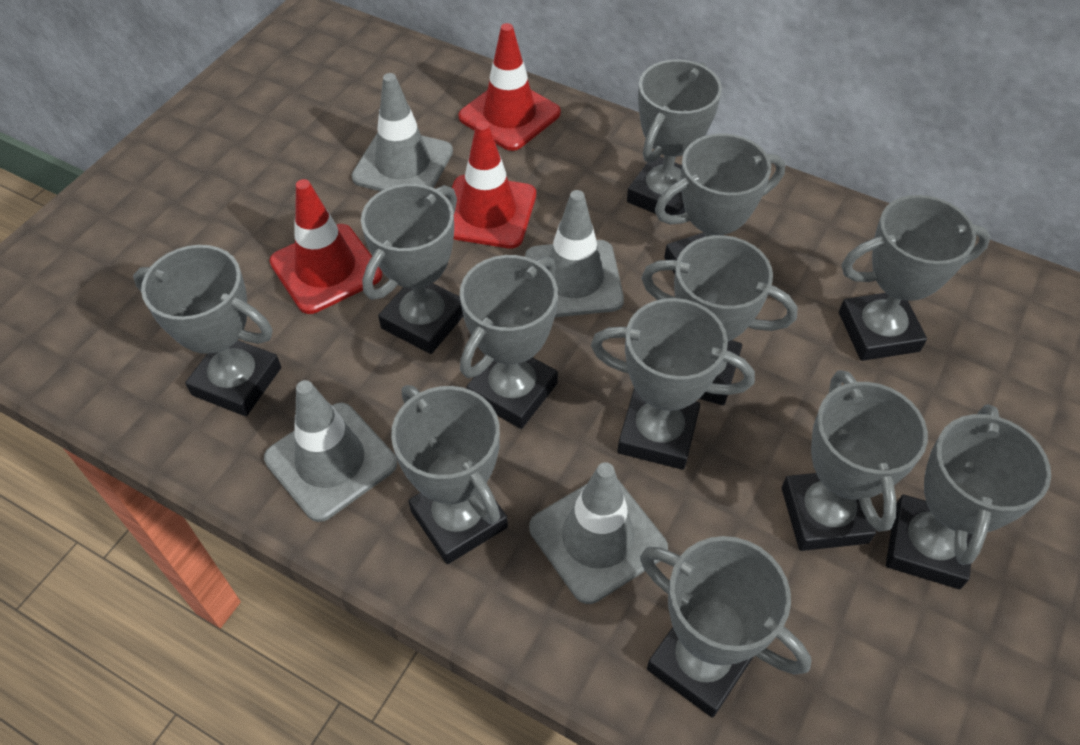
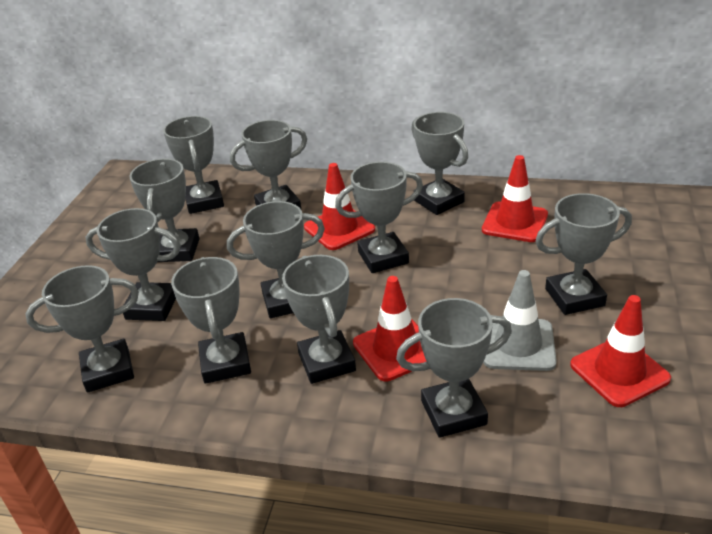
grey traffic cone: [264,380,397,522] [351,73,453,191] [525,190,624,317] [529,462,668,604] = 4 -> [483,270,557,371] = 1
red traffic cone: [269,179,383,314] [452,121,536,248] [458,23,561,151] = 3 -> [304,163,375,250] [353,276,427,382] [482,155,548,242] [570,295,671,407] = 4

